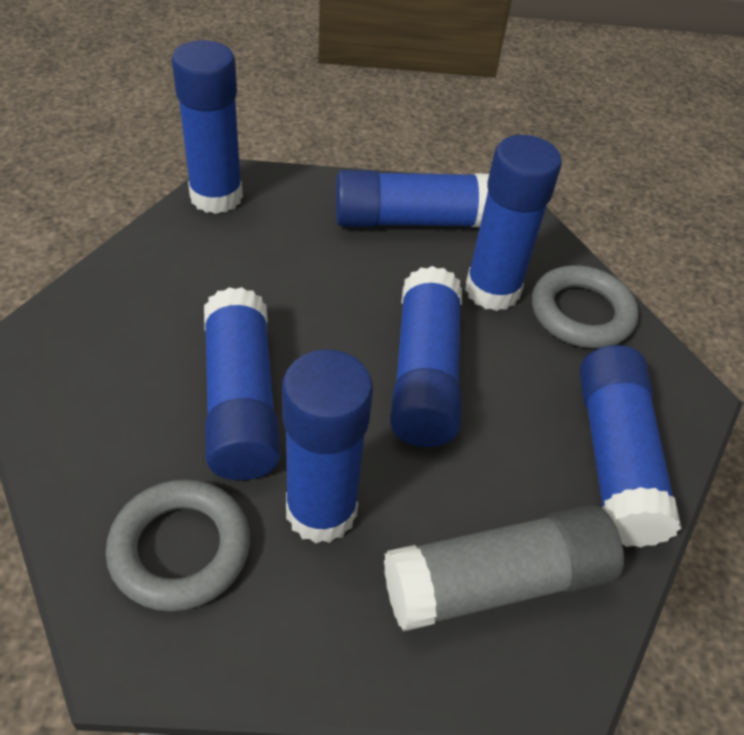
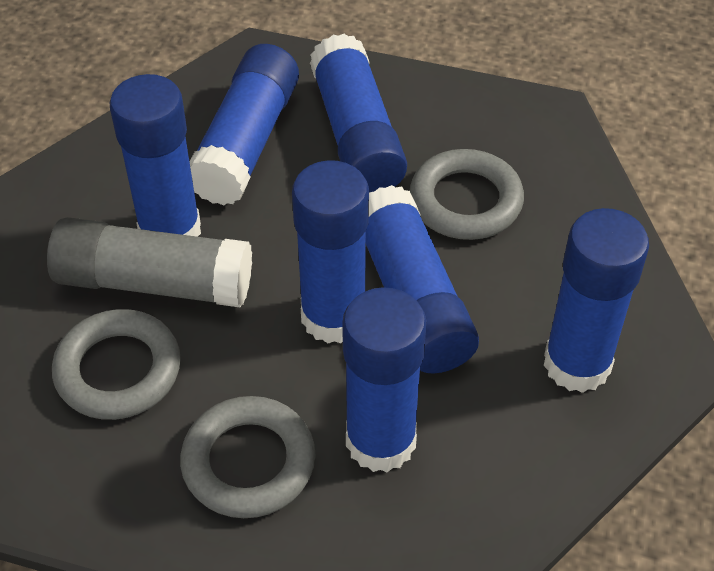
grey ring: [106,479,250,612] [532,265,639,348] = 2 -> [52,309,181,420] [180,396,316,518] [410,149,524,240] = 3

